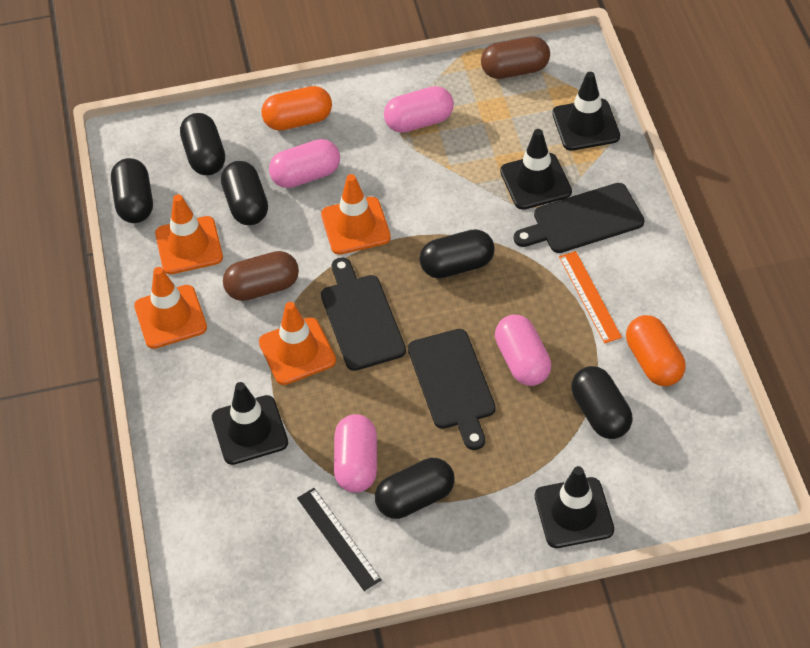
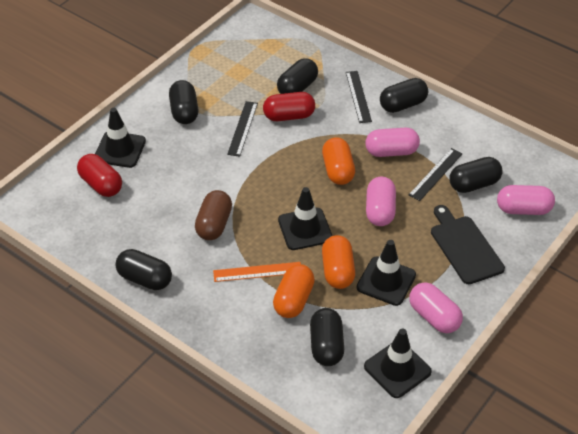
black cutting board: [321,257,406,371] [408,329,496,450] [514,183,644,253] = 3 -> [431,205,505,284] = 1
black ruler: [297,488,381,591] = 1 -> [227,101,258,157] [346,71,372,123] [409,148,463,201] = 3
brown capsule: [223,251,299,301] [481,36,550,79] = 2 -> [195,190,232,240] = 1
orange capsule: [261,86,332,131] [626,315,686,386] = 2 -> [273,264,315,318] [322,137,355,185] [322,235,355,289] = 3
orange traffic cone: [134,267,207,349] [155,194,223,274] [259,302,336,385] [321,174,391,255] = 4 -> none = 0
red capsule: none = 0 -> [77,154,122,197] [263,92,315,121] = 2

